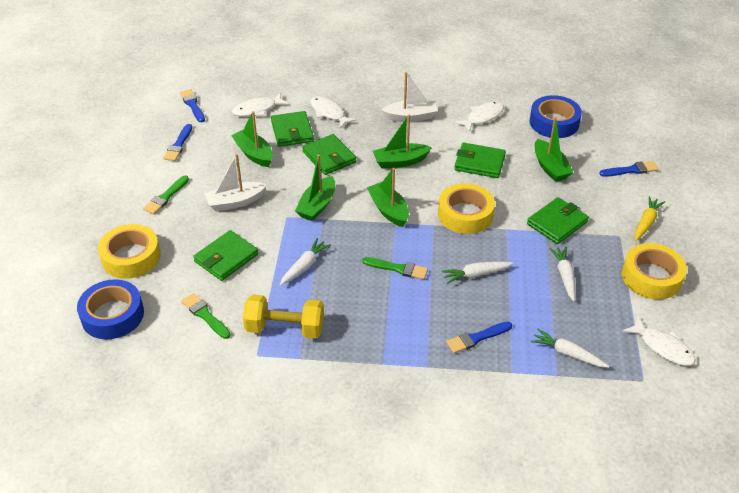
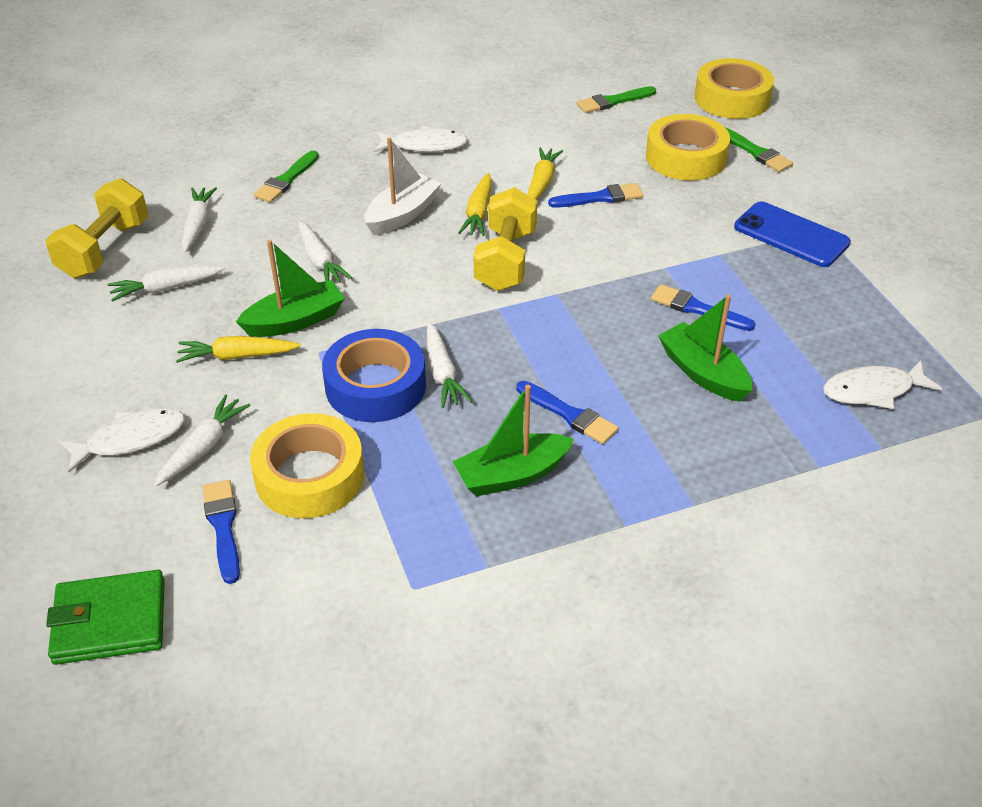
blue phone: none = 0 -> [734,201,851,267] = 1
blue tape: [77,280,144,339] [529,95,582,138] = 2 -> [322,329,426,422] = 1
green boat: [231,111,273,167] [295,155,335,221] [367,168,409,227] [373,114,432,169] [535,117,573,182] = 5 -> [236,240,345,337] [453,385,574,496] [658,294,752,402] = 3
green wallet: [193,230,258,281] [271,111,314,147] [302,134,356,175] [454,143,506,178] [527,197,589,244] = 5 -> [46,570,165,665] = 1
white boat: [205,154,267,211] [381,72,438,122] = 2 -> [364,138,442,235] = 1
white carrot: [280,238,331,286] [442,262,514,284] [531,329,610,368] [549,247,575,301] = 4 -> [108,266,225,302] [155,394,251,487] [181,187,217,253] [298,221,353,283] [427,322,472,408] = 5
white fish: [232,93,289,116] [310,96,356,129] [455,102,504,132] [623,316,696,366] = 4 -> [58,408,185,473] [375,126,468,152] [823,360,942,409] = 3
yellow carrot: [635,196,665,241] = 1 -> [176,336,301,363] [458,173,492,236] [527,147,563,200] = 3
yellow dumbbell: [243,294,324,338] = 1 -> [46,178,149,278] [474,187,537,291] = 2

